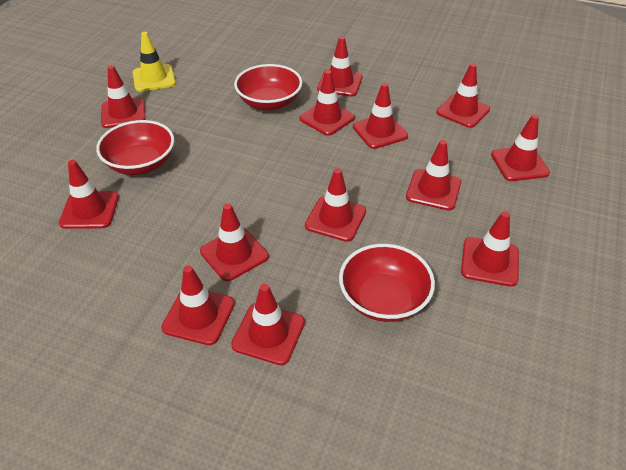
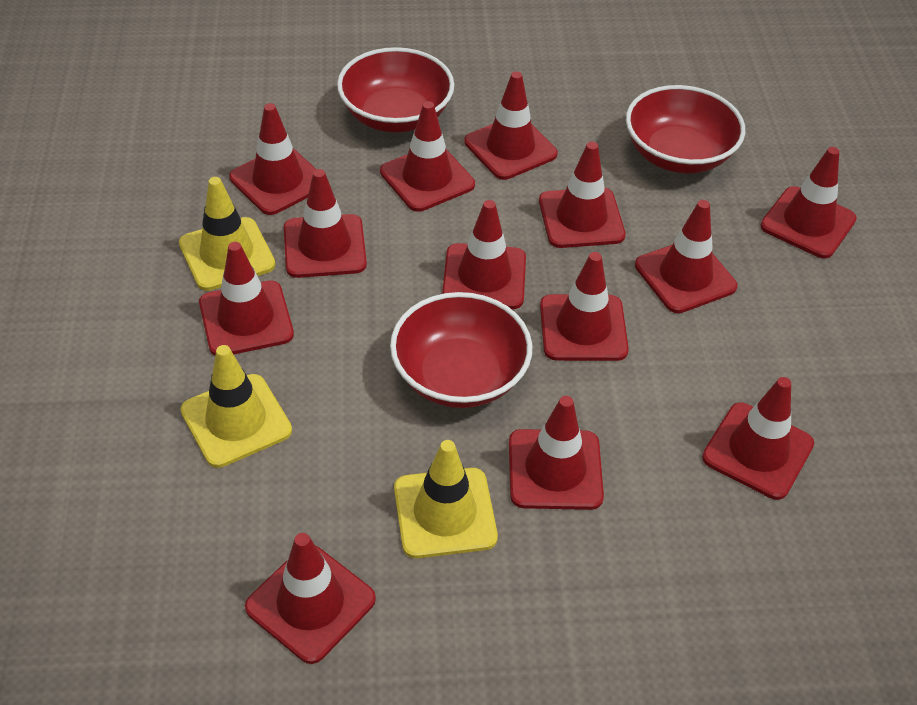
yellow traffic cone: [133,32,176,92] = 1 -> [179,177,275,291] [181,345,292,468] [394,440,498,558] = 3

